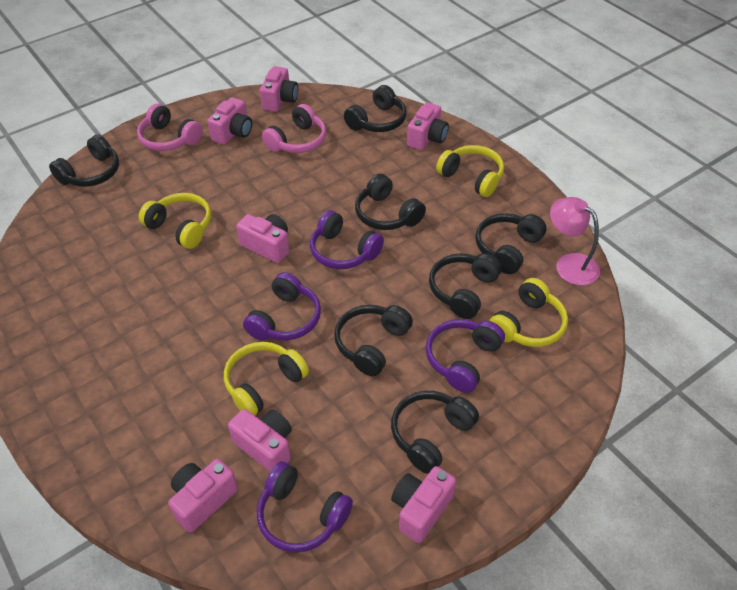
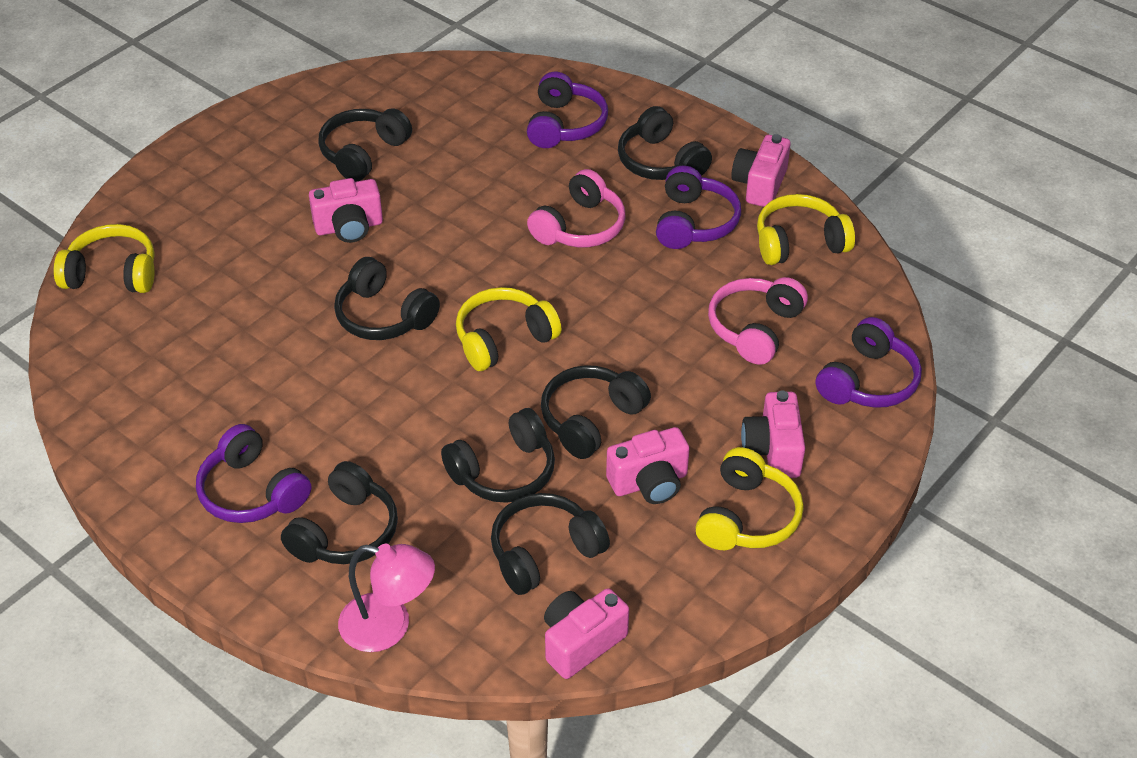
pink camera: [168,459,238,533] [207,97,252,145] [228,409,292,472] [236,214,289,263] [260,66,298,112] [391,466,456,543] [407,102,449,150] = 7 -> [309,178,383,243] [544,588,629,679] [606,427,690,504] [731,134,791,207] [741,390,805,478] = 5

